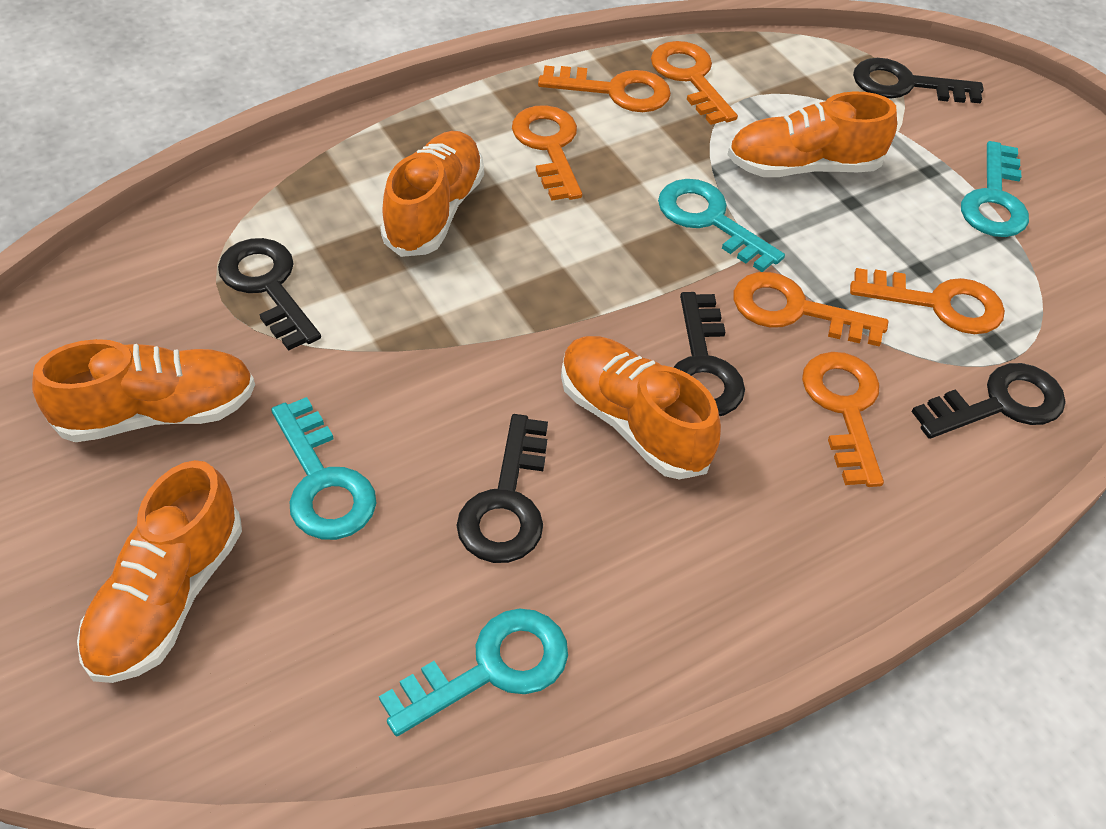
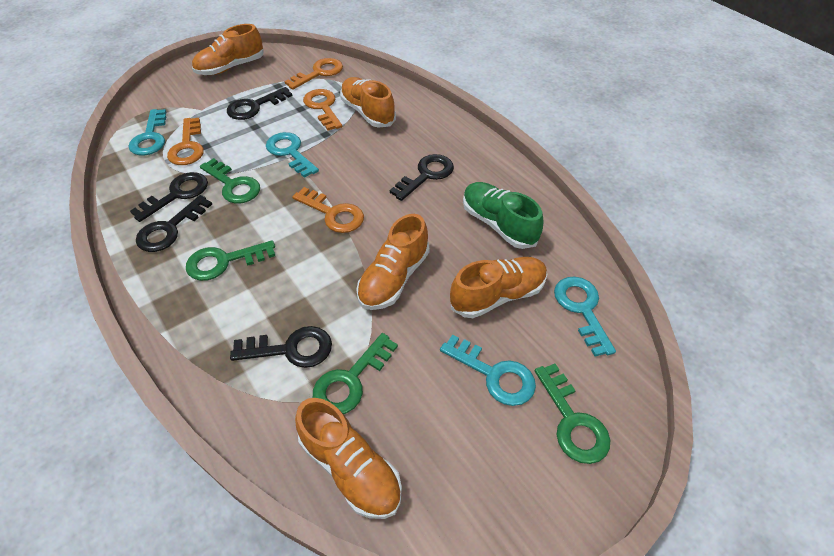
green key: none = 0 -> [186,240,275,281] [200,158,260,204] [313,333,398,414] [535,364,610,464] = 4
green shoe: none = 0 -> [463,182,543,249] = 1
orange key: [512,105,582,201] [538,66,671,112] [651,41,738,125] [734,272,888,347] [802,352,884,487] [850,268,1005,334] = 6 -> [167,118,204,165] [285,58,343,90] [292,187,364,233] [303,89,342,131] = 4

